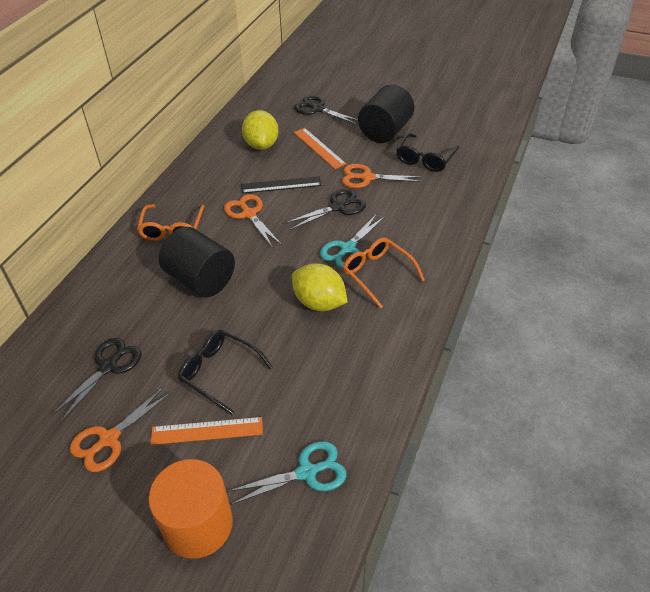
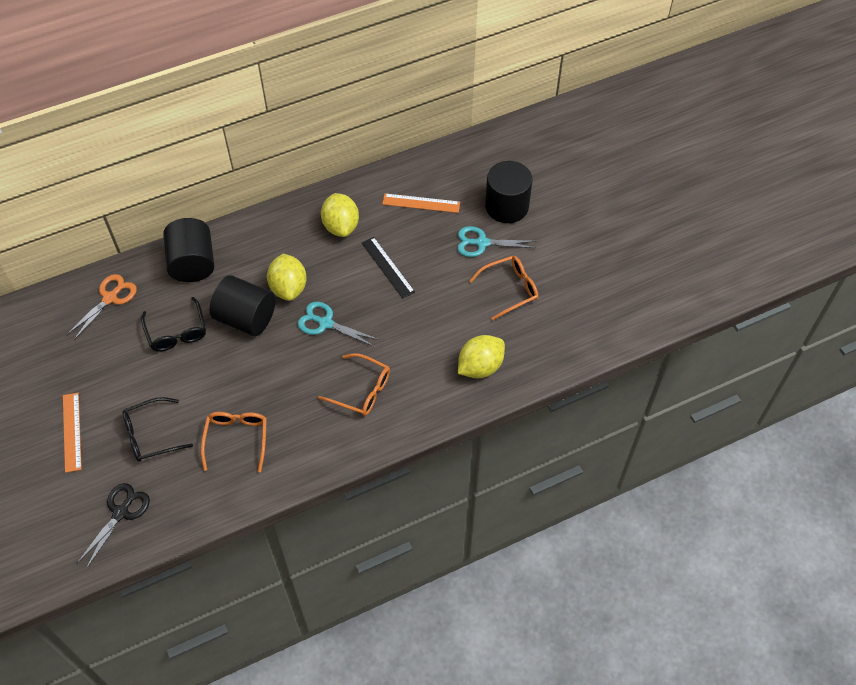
black cylinder: [159,227,235,298] [358,84,414,143] = 2 -> [163,218,214,282] [209,275,276,336] [485,161,533,223] = 3
black scissors: [51,338,142,422] [285,189,366,230] [294,95,358,124] = 3 -> [77,483,150,569] = 1
orange cylinder: [148,459,233,559] = 1 -> none = 0
orange glasses: [137,204,205,241] [343,238,425,309] = 2 -> [201,412,267,472] [318,353,390,416] [469,256,538,320] = 3
orange scissors: [70,386,173,472] [224,194,282,248] [342,164,423,188] = 3 -> [66,274,137,340] = 1
yellow lemon: [242,110,278,150] [292,263,348,311] = 2 -> [267,254,307,301] [321,193,359,237] [458,335,505,378] = 3

